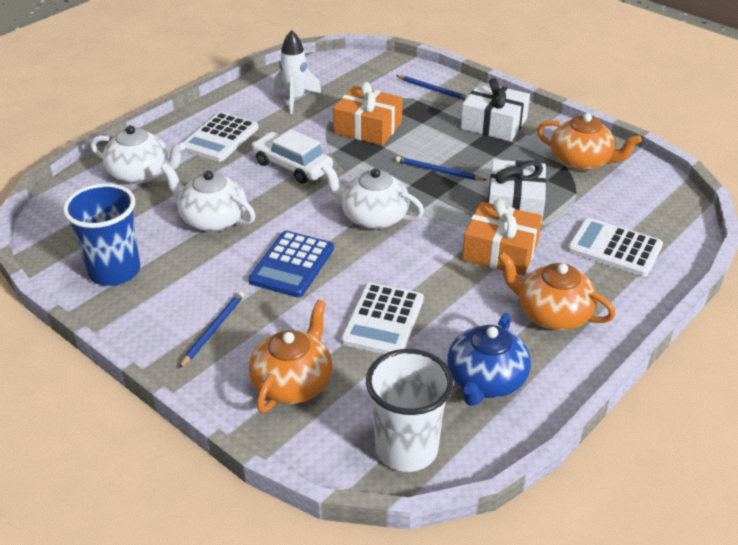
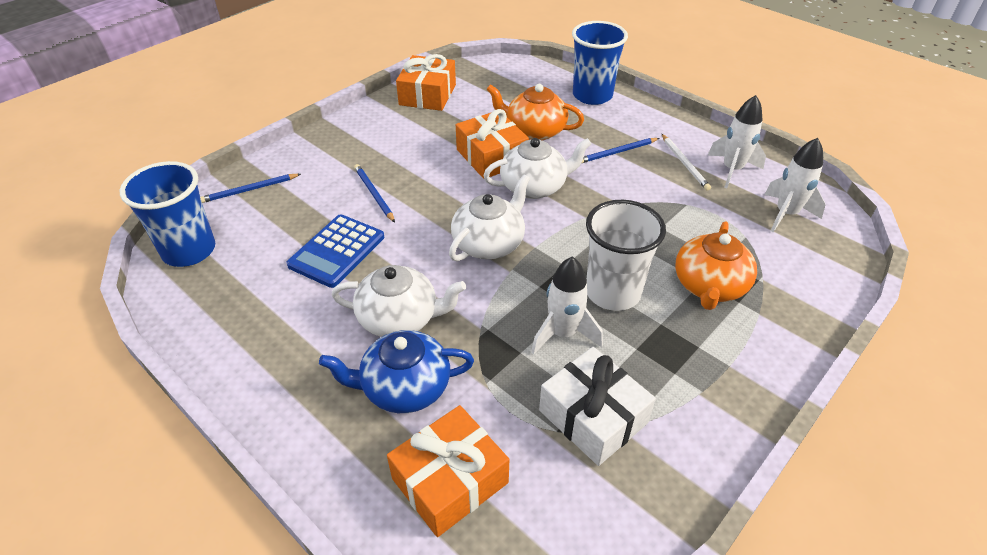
blue cup: [63,183,140,286] = 1 -> [120,161,215,267] [572,21,628,105] = 2
orange gift: [333,82,403,146] [462,199,542,276] = 2 -> [387,405,509,537] [396,54,456,111] [456,109,529,179] = 3
orange teapot: [249,300,333,413] [497,252,616,330] [537,113,642,171] = 3 -> [486,84,584,140] [675,221,757,310] = 2
white calculator: [183,112,259,162] [341,283,424,354] [567,217,663,277] = 3 -> none = 0
white car: [252,129,333,184] = 1 -> none = 0
white gift: [461,78,530,142] [488,159,546,225] = 2 -> [539,347,656,466] = 1
white pencil: none = 0 -> [662,134,711,191] = 1
white rocket: [273,30,322,114] = 1 -> [531,256,603,355] [707,95,766,188] [764,138,826,232] = 3

